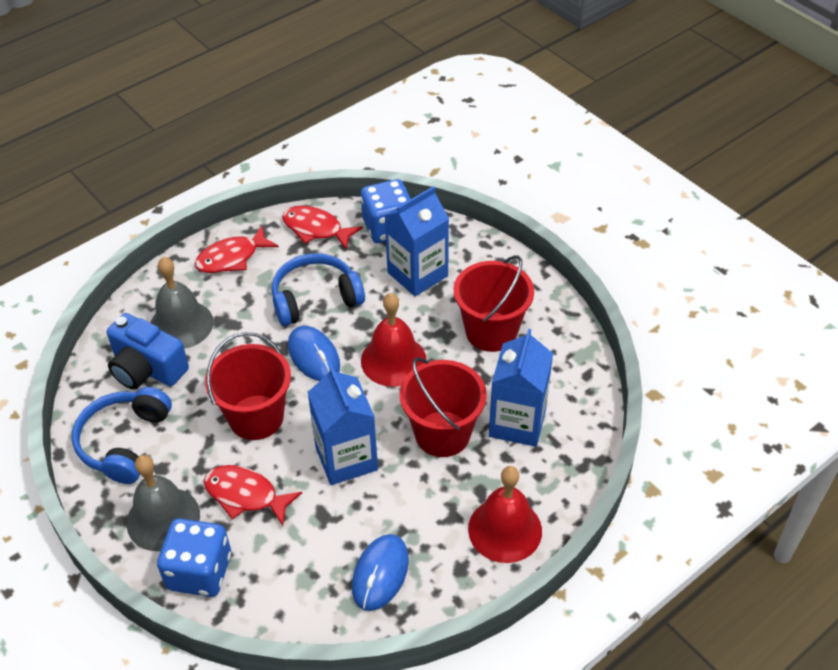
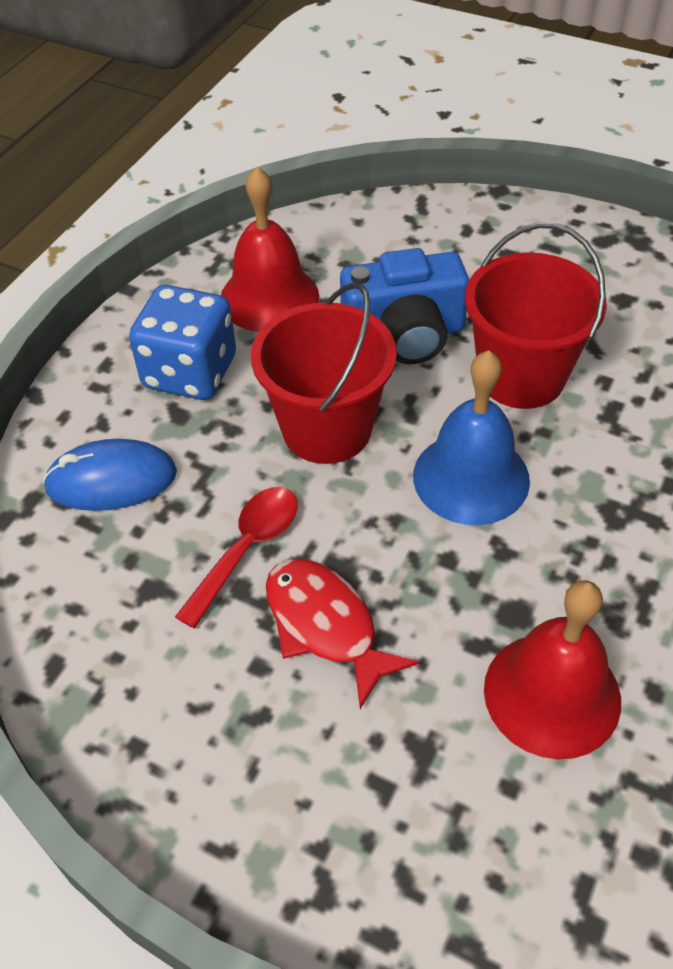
blue bell: none = 0 -> [413,350,530,525] = 1
blue carton: [308,365,378,485] [384,186,449,296] [489,329,553,447] = 3 -> none = 0
blue dice: [157,518,231,597] [361,179,411,243] = 2 -> [129,285,236,400] = 1
blue headphones: [72,387,172,484] [272,253,365,326] = 2 -> none = 0
blue mouse: [288,326,340,381] [352,534,409,611] = 2 -> [43,439,177,511] = 1
grey bell: [127,455,200,551] [150,257,214,349] = 2 -> none = 0
red bucket: [205,332,291,440] [400,357,487,457] [454,255,534,352] = 3 -> [251,282,397,464] [465,223,607,409] = 2
red fish: [195,226,279,273] [204,465,302,526] [282,206,363,249] = 3 -> [266,559,419,709] = 1
red spoon: none = 0 -> [175,487,298,628] = 1

